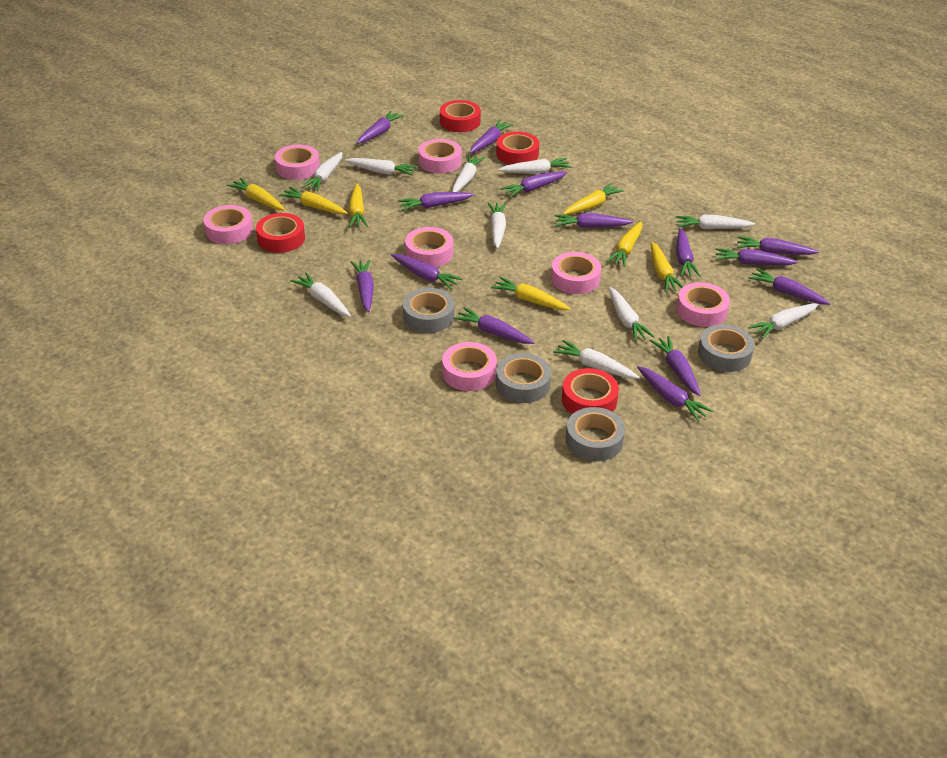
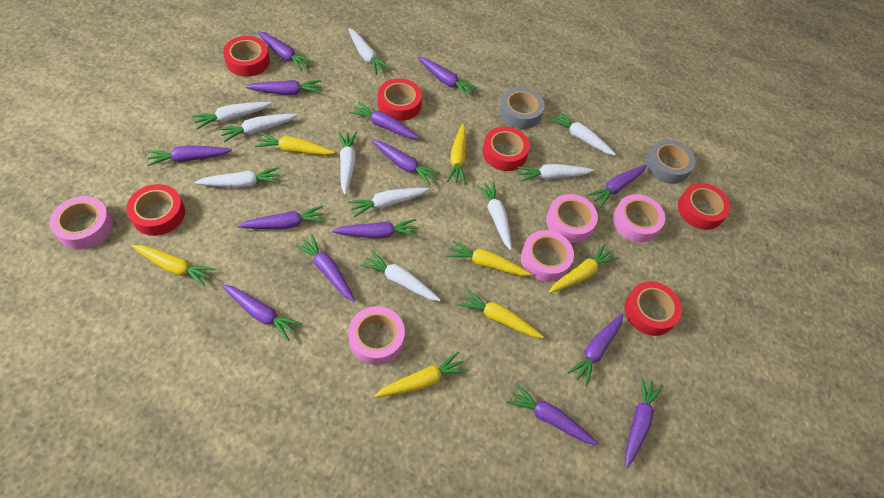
grey tape: [403,288,454,333] [496,353,551,403] [566,407,625,461] [698,324,754,372] = 4 -> [499,87,545,129] [646,140,695,184] = 2
pink tape: [204,205,253,244] [275,144,320,180] [405,227,453,267] [418,139,462,174] [442,342,497,391] [551,252,601,294] [676,282,730,327] = 7 -> [50,196,113,249] [348,306,405,365] [521,230,574,282] [546,194,598,243] [613,194,665,242] = 5
red tape: [256,213,305,253] [440,100,481,132] [496,132,539,165] [562,368,619,414] = 4 -> [126,184,185,236] [223,36,270,77] [378,78,422,121] [483,126,530,171] [624,281,682,336] [678,183,730,230] = 6

